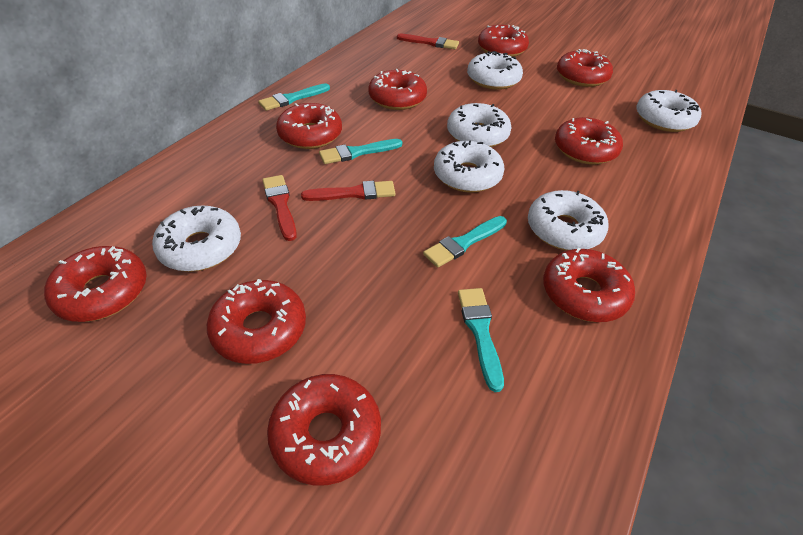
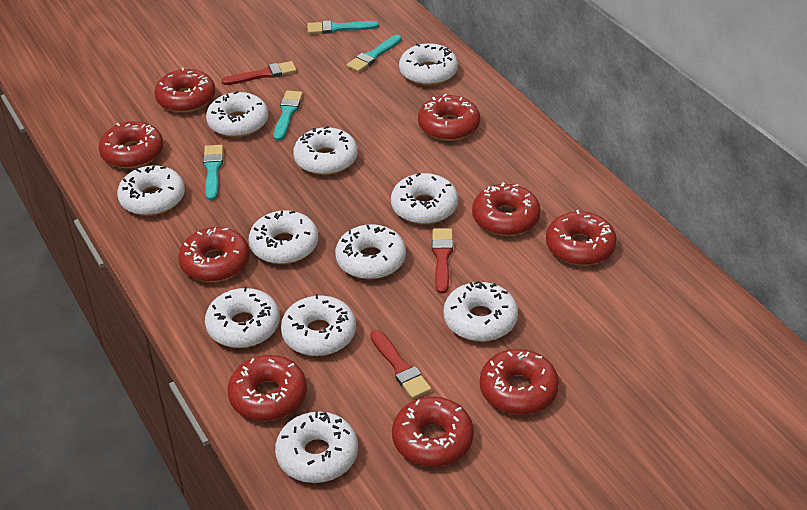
white donut: [152,206,241,272] [434,140,505,193] [447,103,512,147] [467,51,523,90] [528,190,609,251] [636,90,701,132] = 6 -> [117,165,185,216] [205,287,280,348] [206,91,268,137] [249,210,318,264] [275,411,358,483] [281,294,356,356] [293,126,358,175] [335,224,406,279] [391,173,458,224] [399,43,458,86] [443,281,518,342] = 11

